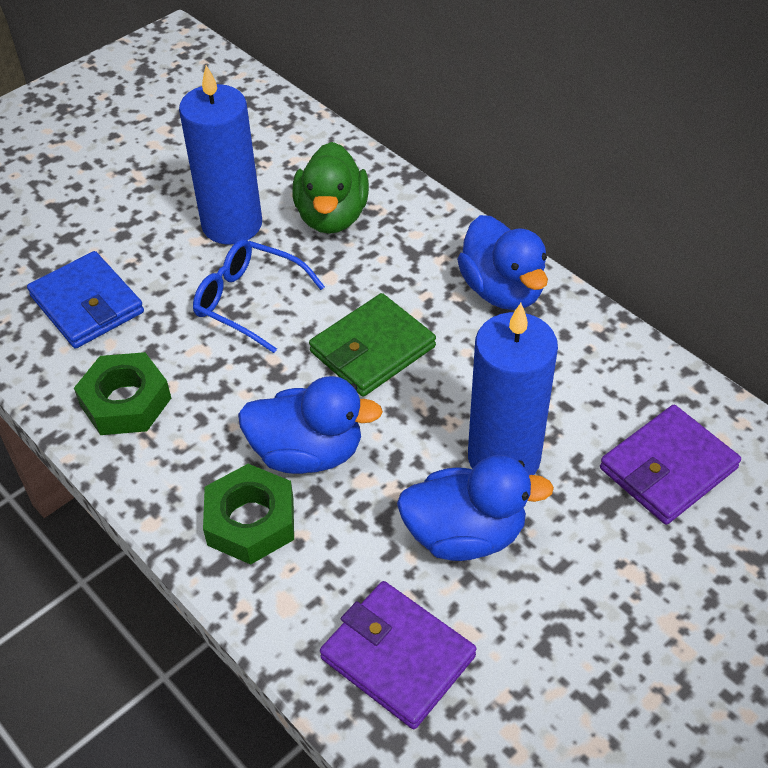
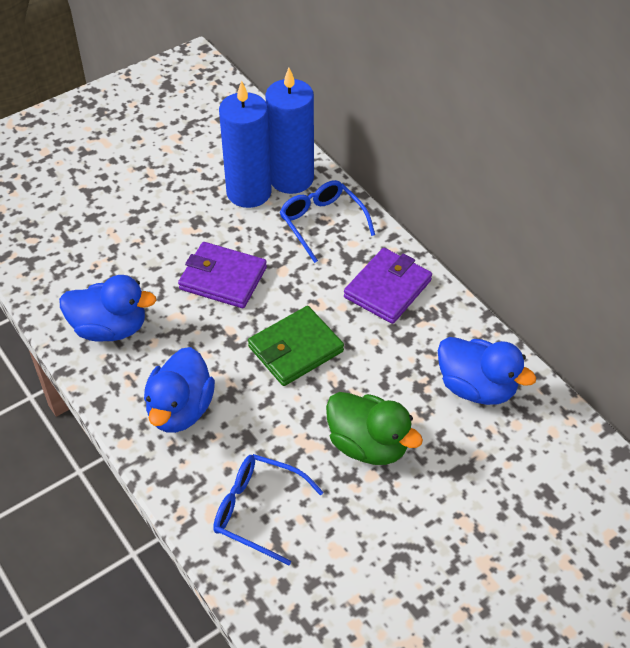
blue glasses: [193,239,325,353] = 1 -> [213,454,324,566] [280,180,375,263] = 2
blue wallet: [27,251,144,349] = 1 -> none = 0
green nut: [74,352,171,435] [203,464,294,565] = 2 -> none = 0

